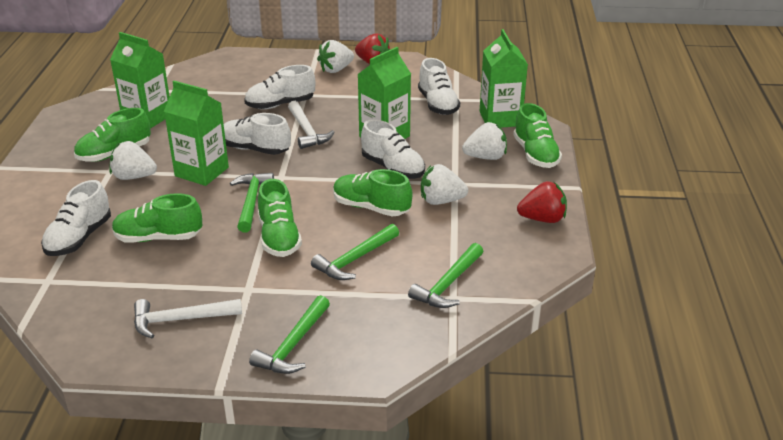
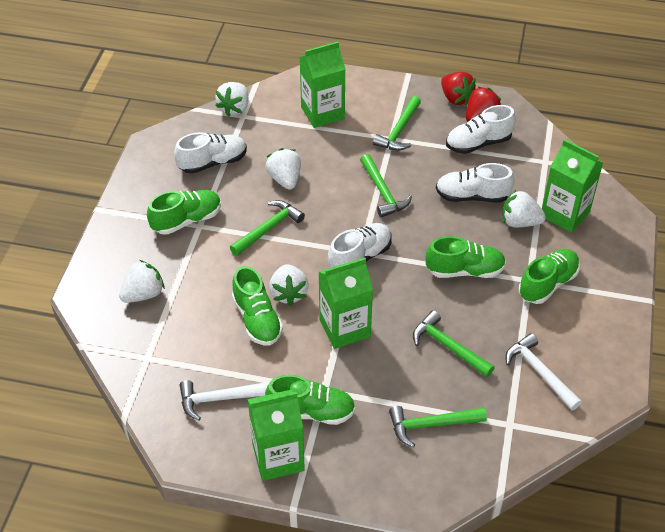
green hammer: [230,173,274,232] [249,295,330,374] [311,224,399,280] [408,243,484,308] = 4 -> [230,200,305,256] [360,154,412,218] [373,96,421,151] [389,406,487,447] [413,310,495,377] = 5
white shoe: [41,180,111,256] [224,113,291,155] [244,65,315,109] [361,120,425,179] [418,58,460,115] = 5 -> [174,132,247,174] [328,223,392,268] [436,163,514,203] [446,105,516,154] = 4
white strawberry: [110,141,157,180] [317,40,354,73] [421,164,468,205] [462,122,507,160] = 4 -> [119,260,165,303] [215,82,249,117] [266,148,301,190] [269,264,309,306] [502,190,546,227] = 5

